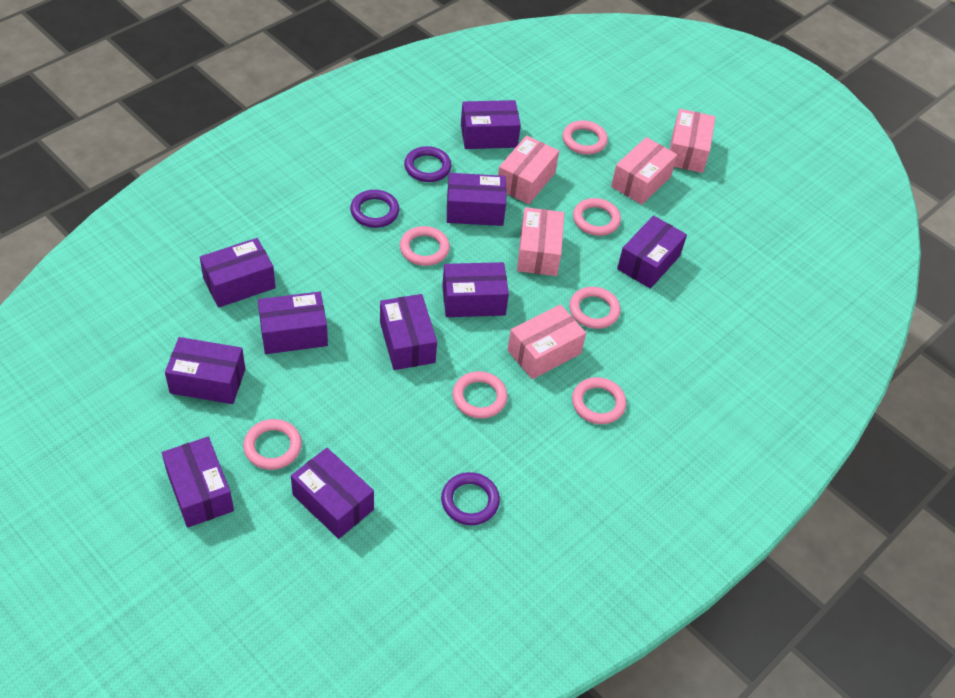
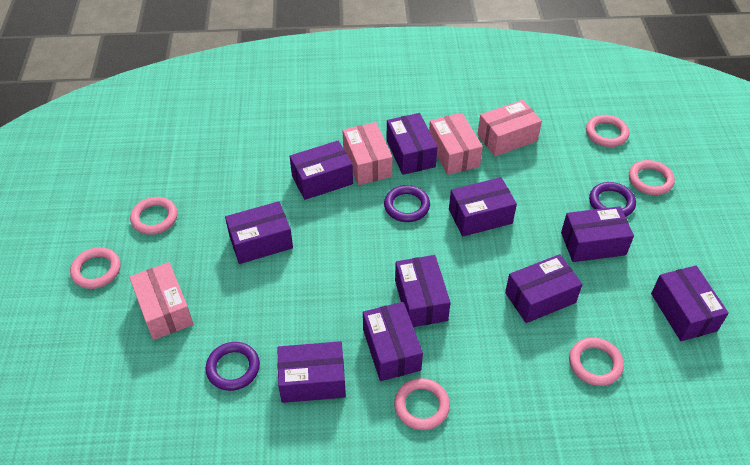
pink box: [498,135,559,204] [508,304,586,379] [517,207,564,276] [611,137,677,205] [670,109,715,173] = 5 -> [129,262,193,340] [343,122,393,185] [429,113,483,175] [477,100,542,156] = 4
pink ring: [243,419,302,470] [400,226,450,266] [453,371,507,419] [563,120,608,155] [569,287,620,329] [572,377,626,424] [573,198,621,236] = 7 -> [70,247,121,289] [130,197,177,235] [394,378,450,430] [569,337,624,386] [586,115,629,147] [629,160,675,195] = 6

